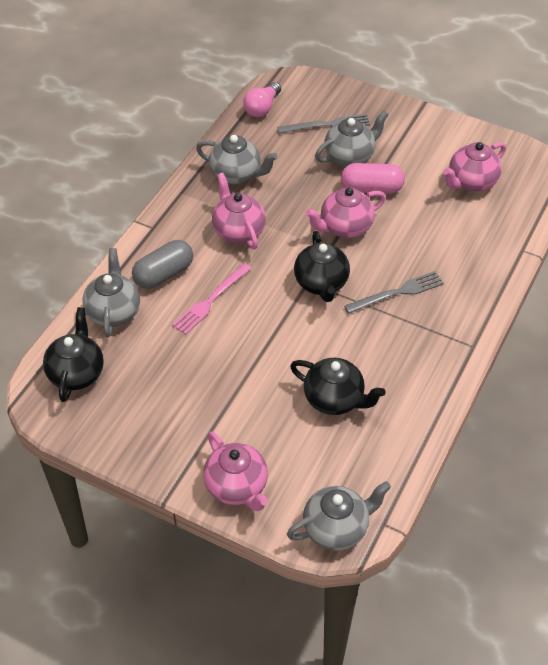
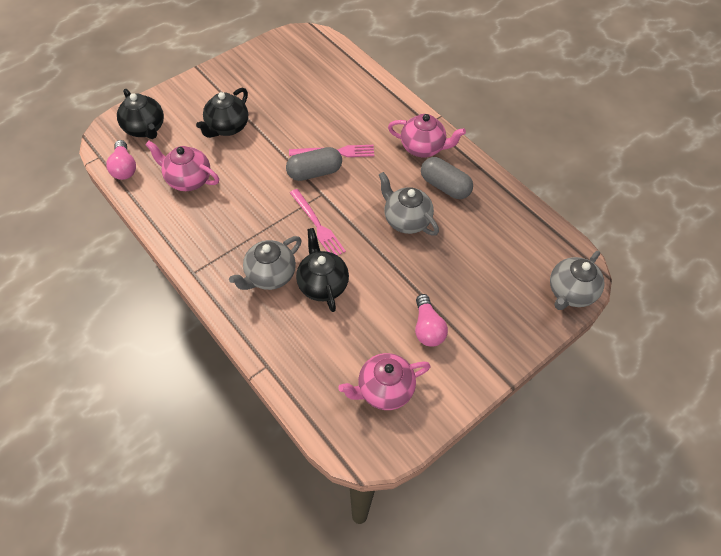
grey capsule: [132,240,193,289] = 1 -> [286,147,342,181] [421,157,473,199] = 2
grey fork: [277,114,370,134] [344,271,444,314] = 2 -> none = 0
grey teapot: [83,248,140,337] [196,135,278,184] [287,481,391,551] [315,110,389,167] = 4 -> [229,236,302,290] [379,172,439,236] [550,251,605,310] = 3
pink capsule: [341,163,405,194] = 1 -> none = 0
pink fork: [172,263,252,335] = 1 -> [289,145,374,157] [290,189,346,255] = 2
pink light bulb: [243,82,281,117] = 1 -> [106,140,136,180] [415,294,448,347] = 2
pink teapot: [203,432,268,511] [212,173,266,249] [305,187,386,238] [443,142,506,192] = 4 -> [145,141,219,191] [338,353,431,410] [388,114,466,158] = 3

